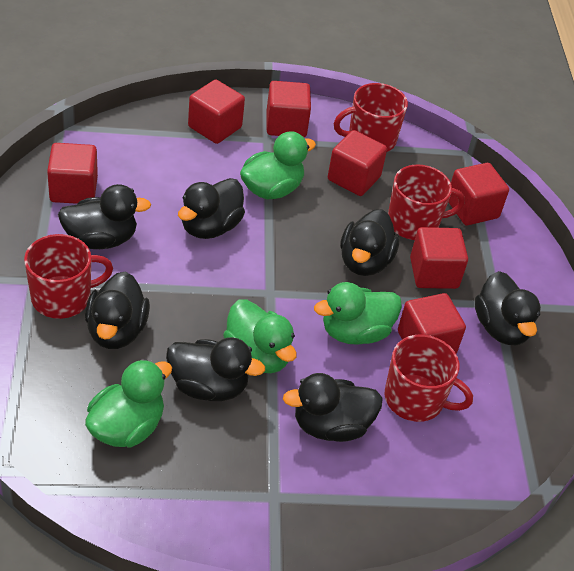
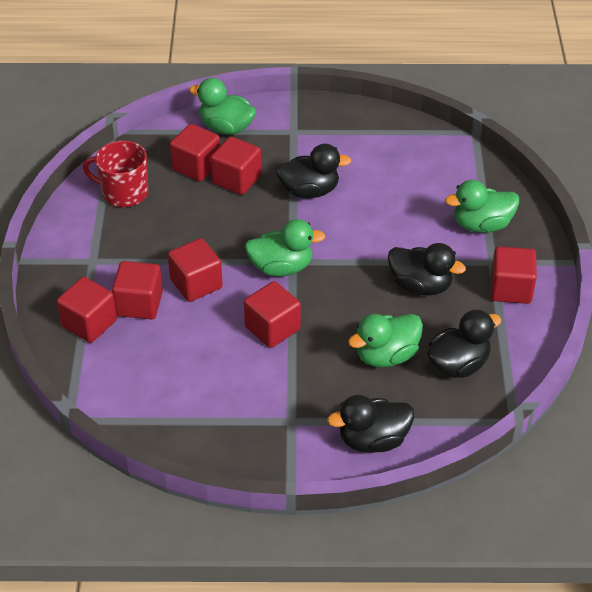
black duck: [58,184,151,249] [85,272,150,349] [166,337,265,401] [178,178,245,239] [283,373,383,442] [340,209,399,276] [475,271,541,345] = 7 -> [275,144,351,198] [327,395,414,453] [388,243,466,296] [427,310,501,378] = 4
red mug: [24,234,113,319] [334,83,408,152] [384,335,473,422] [388,164,465,240] = 4 -> [83,141,148,207] = 1

